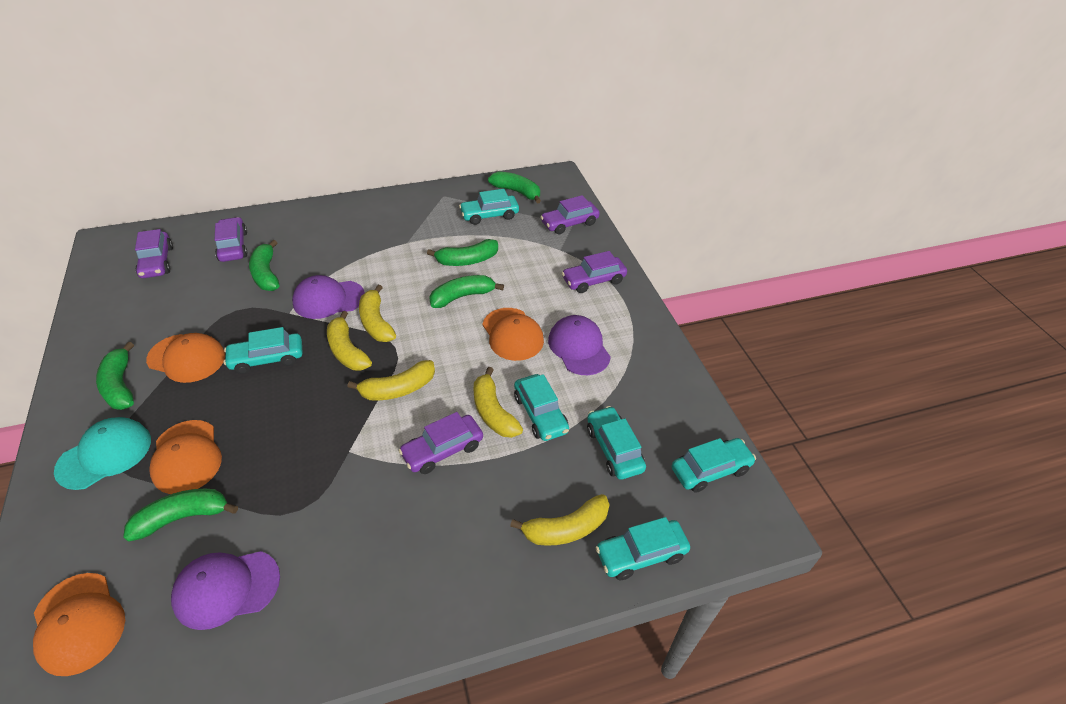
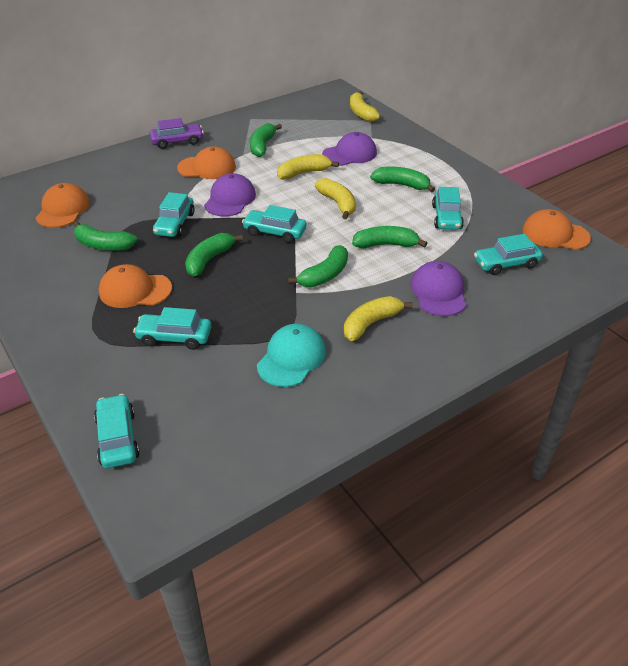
purple car: [135,229,173,278] [215,217,248,262] [398,412,483,474] [540,195,600,234] [562,251,627,293] = 5 -> [149,118,204,149] = 1
yellow banana: [327,311,372,370] [347,360,435,400] [359,284,396,342] [474,367,523,438] [510,494,610,546] = 5 -> [277,154,339,180] [315,178,356,219] [344,296,413,341] [350,91,380,122] = 4

